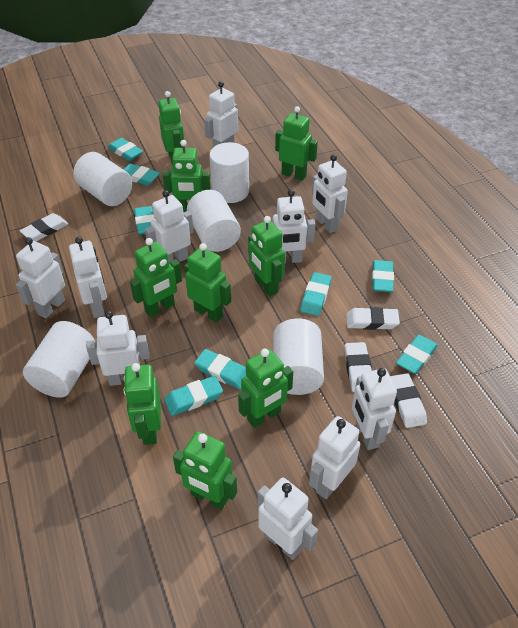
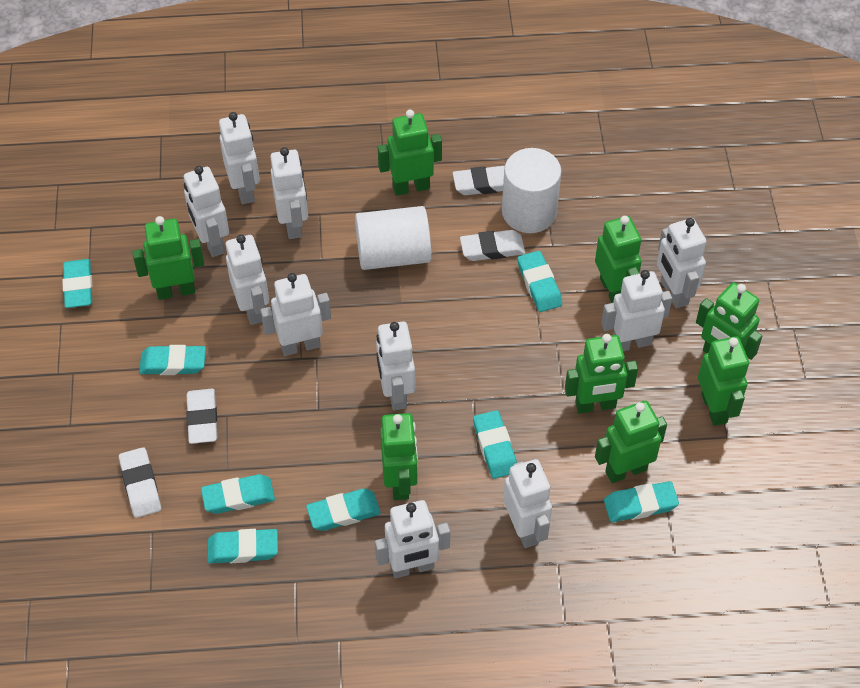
green robot: [123,363,161,445] [130,238,182,317] [158,91,184,165] [163,140,211,212] [173,431,237,510] [184,243,231,323] [238,349,293,428] [248,216,285,297] [275,106,318,181] = 9 -> [132,216,204,300] [378,110,442,196] [380,413,418,500] [565,334,638,414] [595,216,642,303] [595,401,667,483] [696,282,762,360] [698,336,749,426] = 8
white cylinder: [23,321,95,398] [73,152,132,206] [187,190,241,252] [209,142,249,203] [273,318,324,395] = 5 -> [355,206,431,270] [502,148,561,233] = 2

